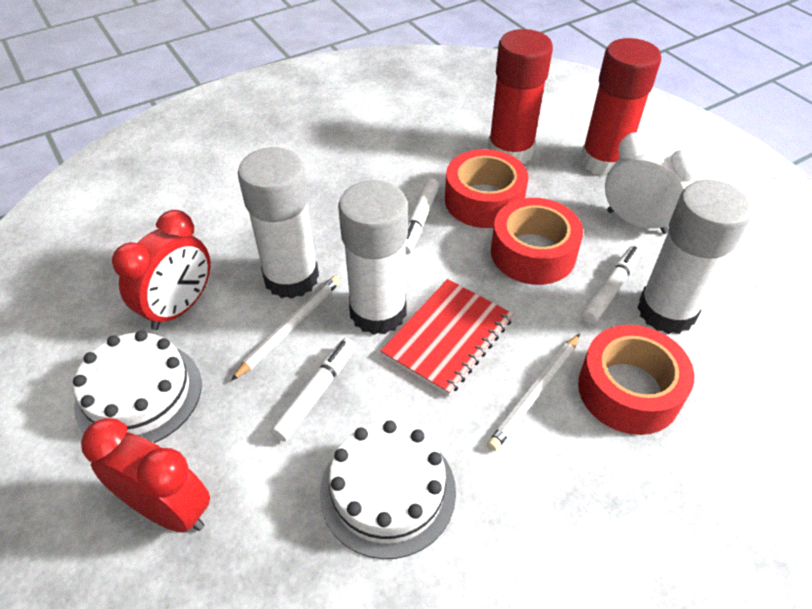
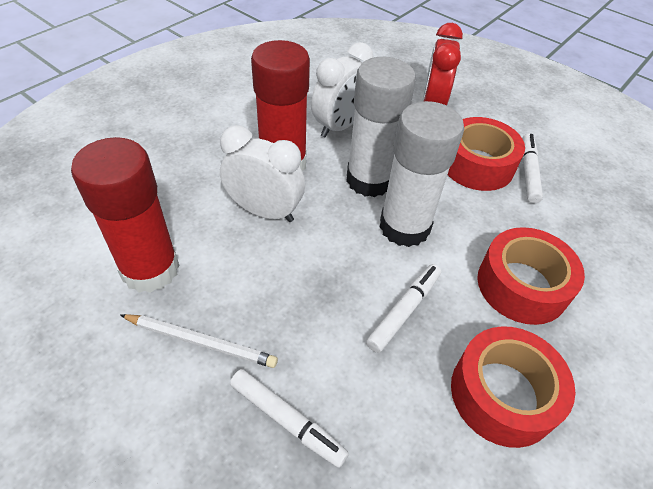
red clock: [81,418,210,533] [112,210,210,330] = 2 -> [422,23,463,105] = 1
red notebook: [381,279,513,396] = 1 -> none = 0
white cake: [73,330,201,443] [320,420,456,559] = 2 -> none = 0
white clock: [605,132,702,234] = 1 -> [220,125,305,222] [311,42,374,137] = 2
white glue stick: [238,147,319,299] [338,180,408,335] [637,180,752,334] = 3 -> [346,57,416,197] [379,101,464,247] = 2
white pencil: [231,275,341,381] [487,334,580,451] = 2 -> [120,314,278,368] = 1

